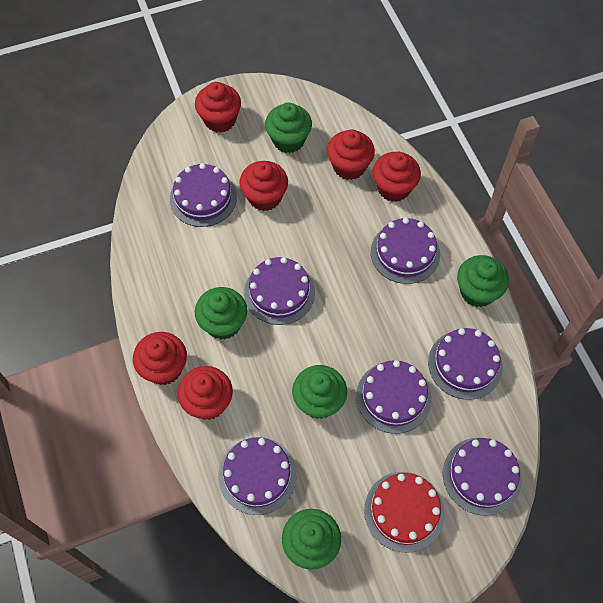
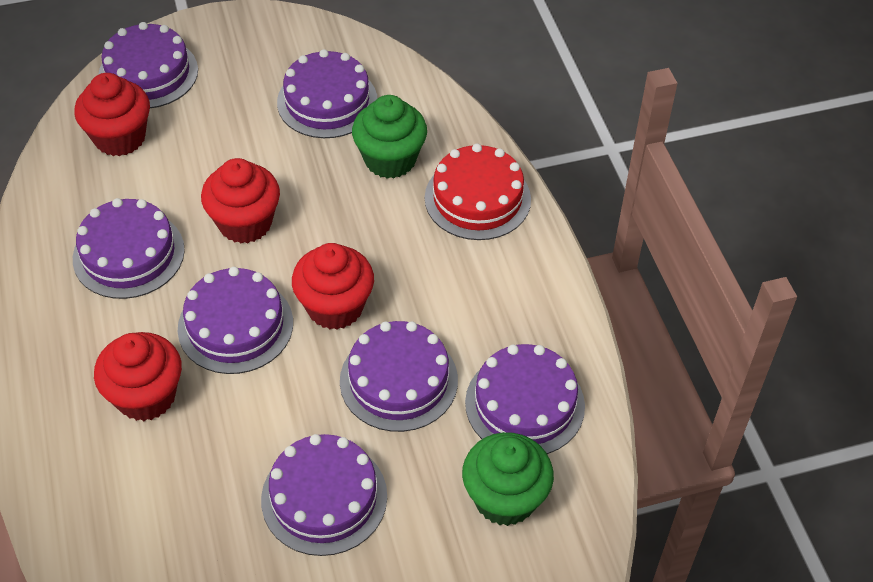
green cupcake: [195,287,247,340] [265,102,312,153] [282,509,341,570] [292,365,347,419] [457,255,509,307] = 5 -> [352,95,427,179] [462,432,554,526] = 2
red cupcake: [133,332,187,385] [178,366,233,420] [195,82,241,133] [239,161,288,211] [327,129,375,180] [372,152,421,202] = 6 -> [74,73,150,156] [94,332,182,421] [201,158,280,243] [292,243,374,330] = 4

